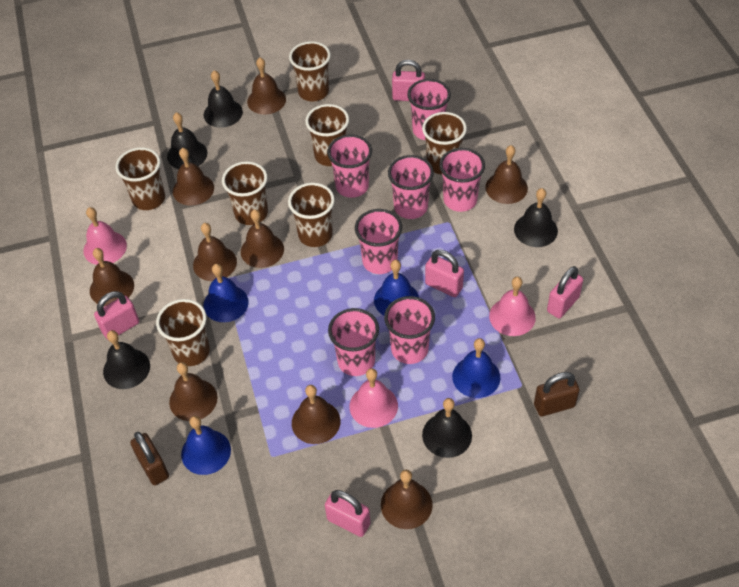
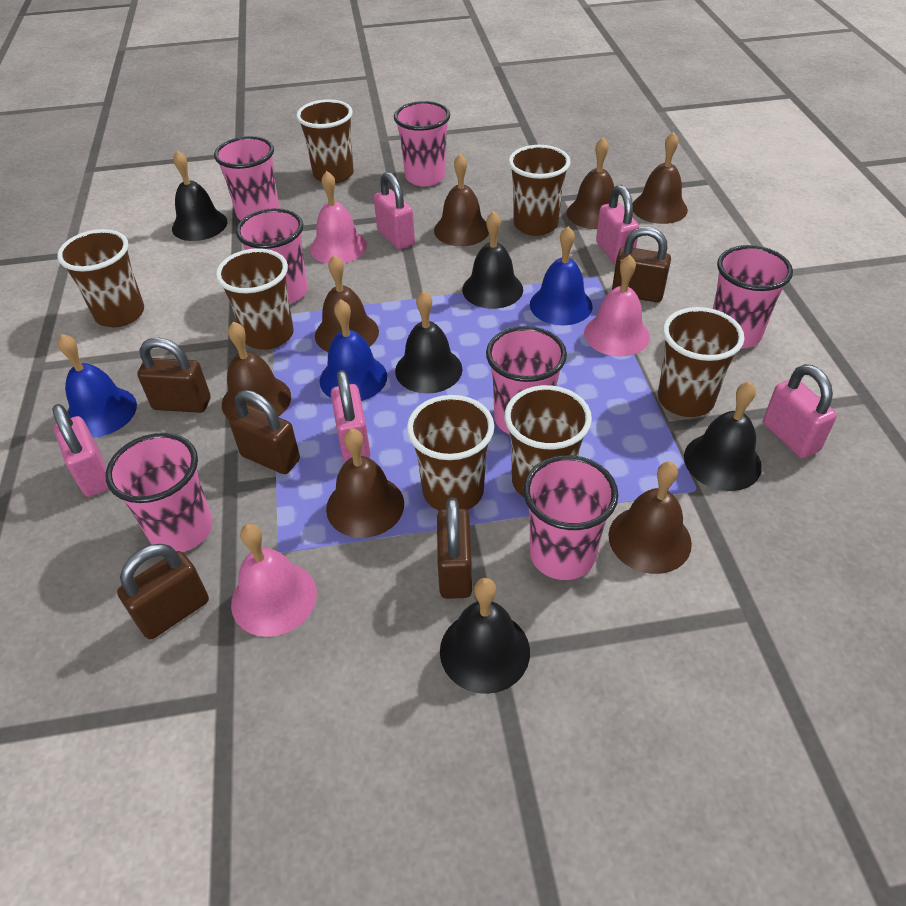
blue bell: [181,416,231,475] [203,264,249,322] [374,260,419,316] [452,338,500,398] = 4 -> [58,334,137,438] [320,299,387,401] [530,226,593,325] = 3
brown bell: [90,248,134,306] [169,362,217,421] [173,148,214,206] [193,223,237,281] [241,209,284,268] [247,57,286,114] [292,385,340,444] [381,470,433,529] [485,145,528,204] = 9 -> [222,322,291,419] [315,255,379,352] [326,428,404,538] [434,154,489,246] [567,137,614,229] [608,461,692,574] [633,132,688,224] = 7
brown padlock: [130,432,169,485] [534,372,579,416] = 2 -> [117,544,209,639] [137,338,211,413] [229,390,300,474] [437,497,472,599] [612,227,671,302] = 5

